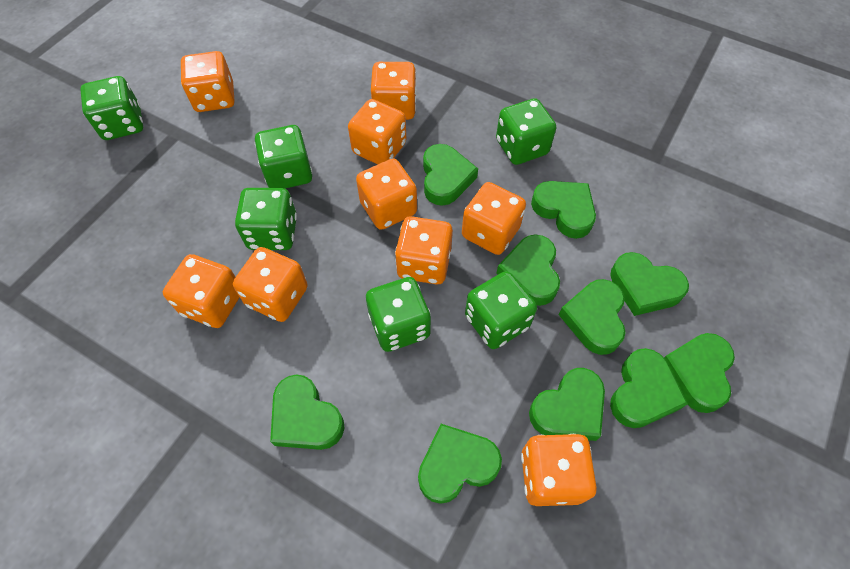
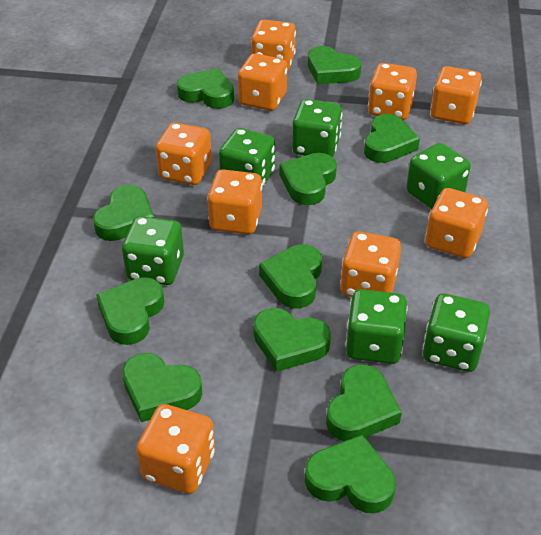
green heart: [270,374,344,450] [418,424,502,504] [423,144,478,206] [496,234,560,306] [529,368,605,441] [531,181,596,239] [558,279,626,355] [610,252,689,316] [610,348,688,428] [664,333,735,413] = 10 -> [93,185,154,241] [96,277,164,345] [122,353,202,422] [177,68,234,109] [253,308,331,372] [259,244,322,308] [280,153,337,205] [305,435,396,513] [308,46,361,84] [326,364,402,441] [364,114,420,163] = 11

